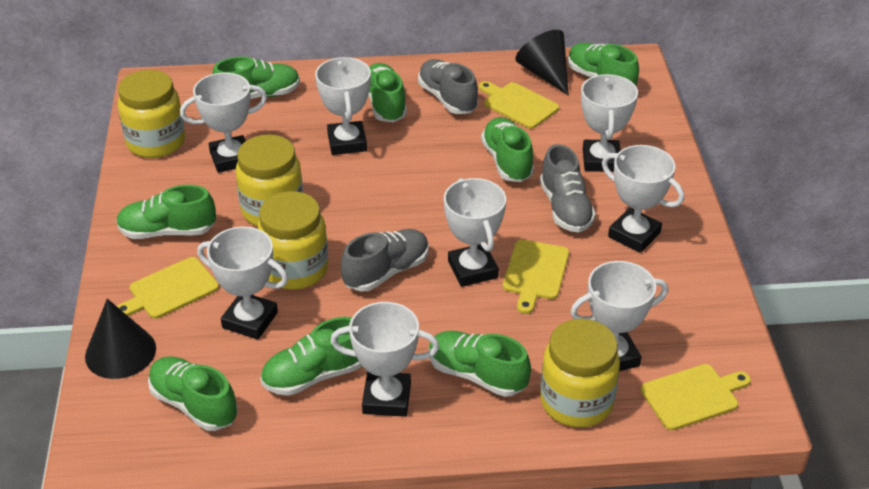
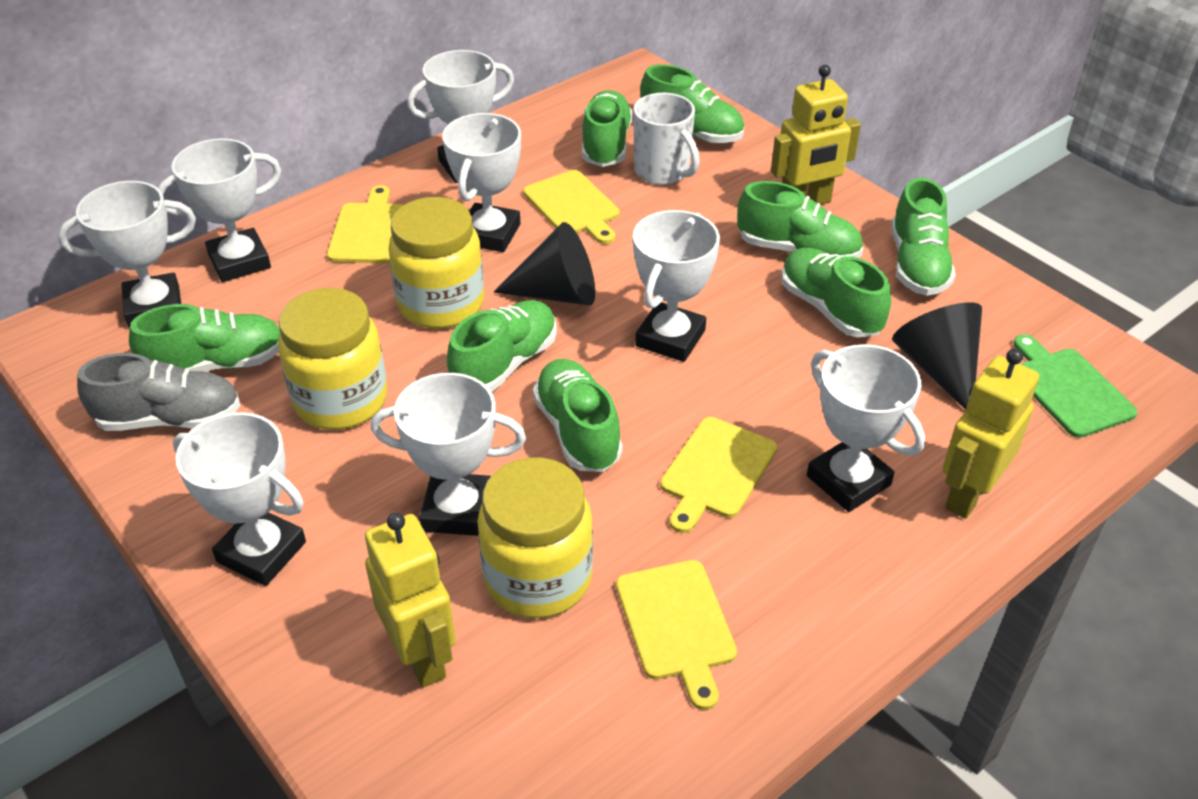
green cutting board: none = 0 -> [1014,334,1138,438] = 1
grey shoe: [341,229,429,291] [418,59,478,114] [540,144,596,232] = 3 -> [77,353,241,431] = 1
white mug: none = 0 -> [633,93,699,185] = 1
yellow jar: [118,70,185,158] [236,135,303,226] [257,191,328,290] [540,319,620,428] = 4 -> [278,288,387,430] [388,197,484,329] [477,457,593,618] = 3
yellow robot: none = 0 -> [365,512,456,688] [771,65,861,205] [942,349,1039,519] = 3

